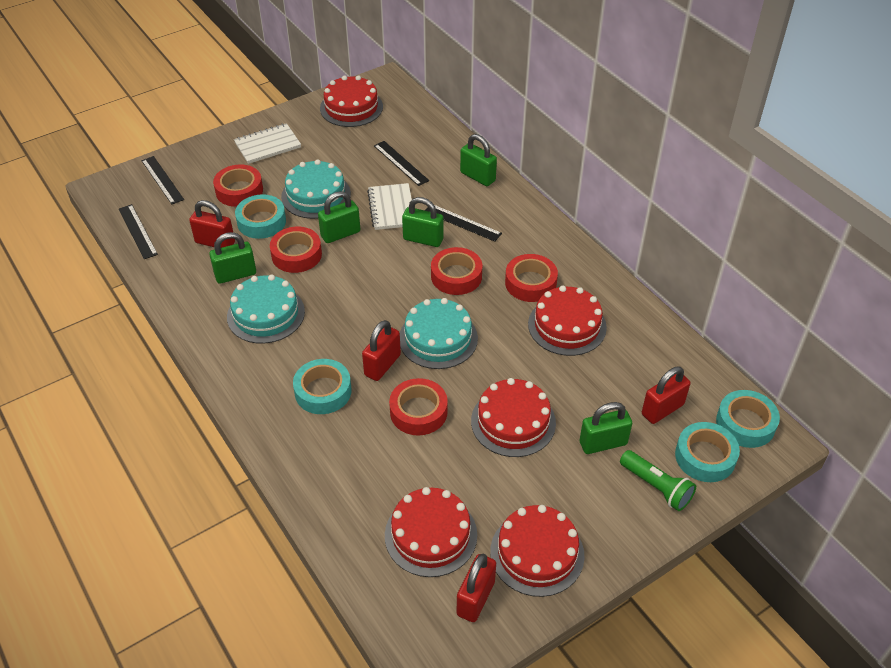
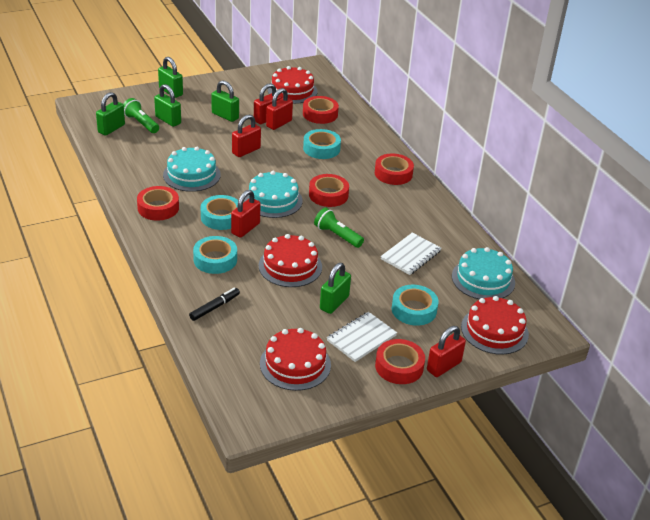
black marker: none = 0 -> [189,288,240,321] = 1
black ruler: [119,204,158,259] [141,156,184,205] [374,141,429,186] [425,205,502,242] = 4 -> none = 0
green flashlight: [620,450,696,511] = 1 -> [123,98,159,133] [314,208,364,248] = 2
red cake: [320,75,383,127] [385,487,477,577] [471,378,556,457] [490,505,584,597] [528,286,607,356] = 5 -> [259,234,322,287] [260,328,331,391] [268,66,317,104] [461,296,529,355] = 4
red padlock: [189,200,235,248] [362,320,401,381] [457,554,496,622] [642,367,691,424] = 4 -> [231,190,261,238] [232,114,261,157] [254,83,282,124] [266,88,293,130] [427,326,466,377] = 5

